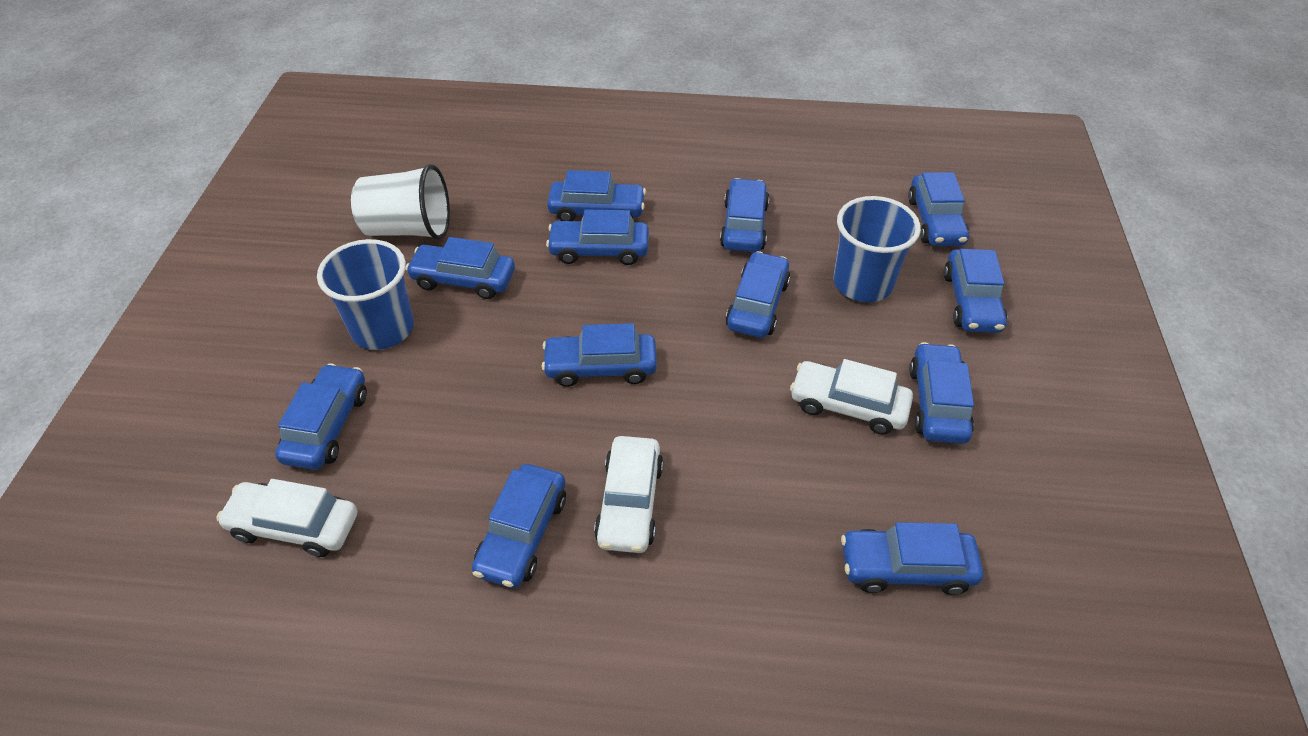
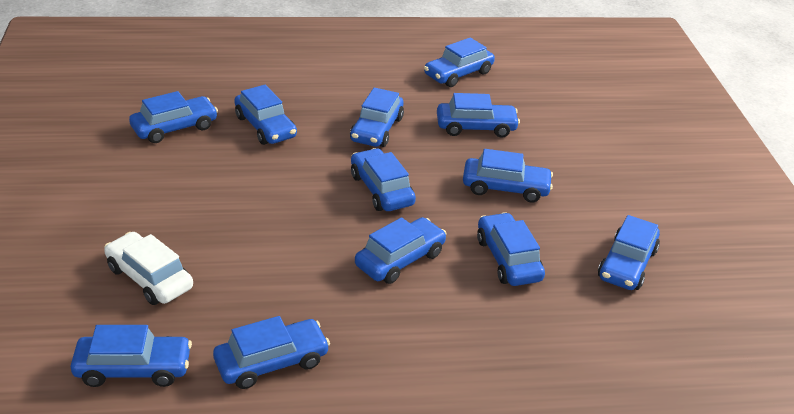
blue cup: [317,239,414,350] [833,196,921,302] = 2 -> none = 0
white car: [216,479,357,557] [594,436,663,553] [790,359,913,435] = 3 -> [104,232,193,305] = 1
white cup: [351,164,450,240] = 1 -> none = 0

